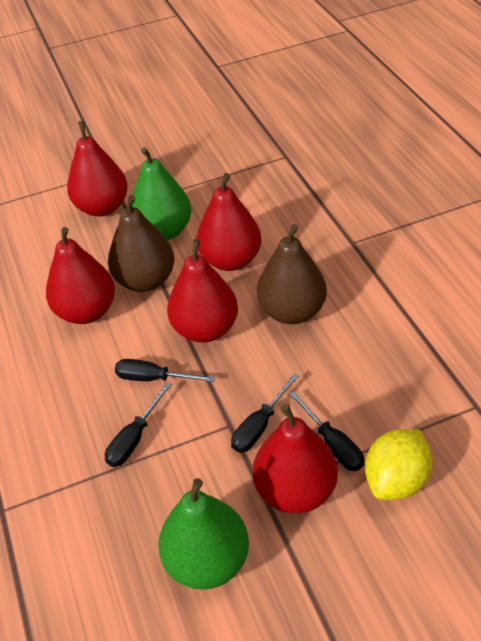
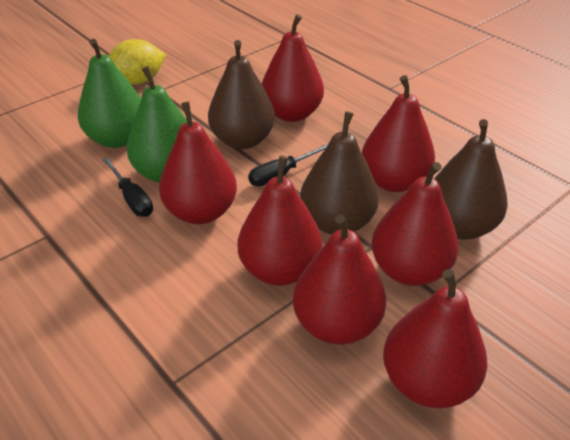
black screwdriver: [105,382,172,467] [115,359,215,382] [231,373,299,453] [289,391,364,471] = 4 -> [102,157,153,217] [248,144,328,186] = 2
brown pear: [108,195,174,292] [257,224,327,324] = 2 -> [208,40,275,149] [300,111,379,235] [434,119,508,240] = 3
red pear: [46,227,115,324] [67,121,128,217] [167,239,238,343] [196,173,262,271] [253,404,338,514] = 5 -> [159,101,237,224] [238,156,323,286] [262,14,324,122] [293,215,386,345] [362,75,435,192] [372,162,459,286] [383,269,487,408] = 7

